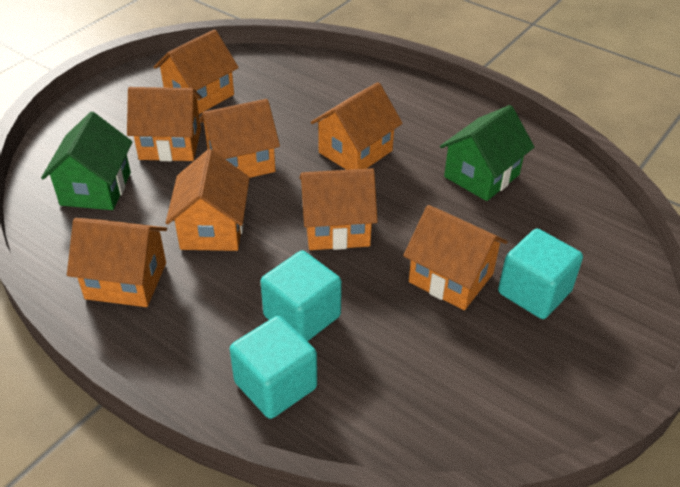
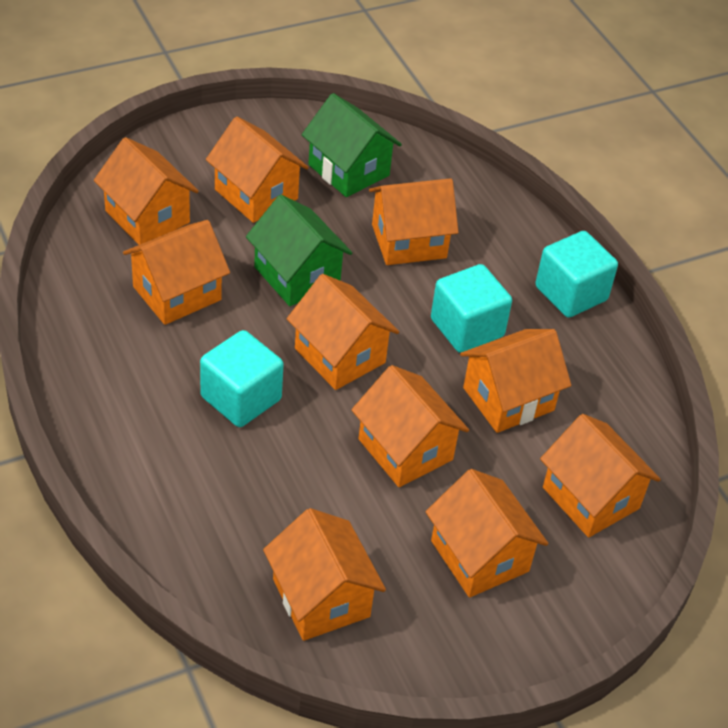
orange house: [67,218,167,307] [127,87,202,161] [153,29,239,114] [166,149,250,251] [199,99,280,178] [299,168,378,250] [311,82,403,170] [403,205,508,310] = 8 -> [94,137,199,245] [123,220,230,325] [206,117,309,223] [263,508,386,641] [287,274,399,390] [352,365,469,487] [369,178,459,265] [425,469,549,597] [460,329,571,433] [540,414,661,537] = 10

